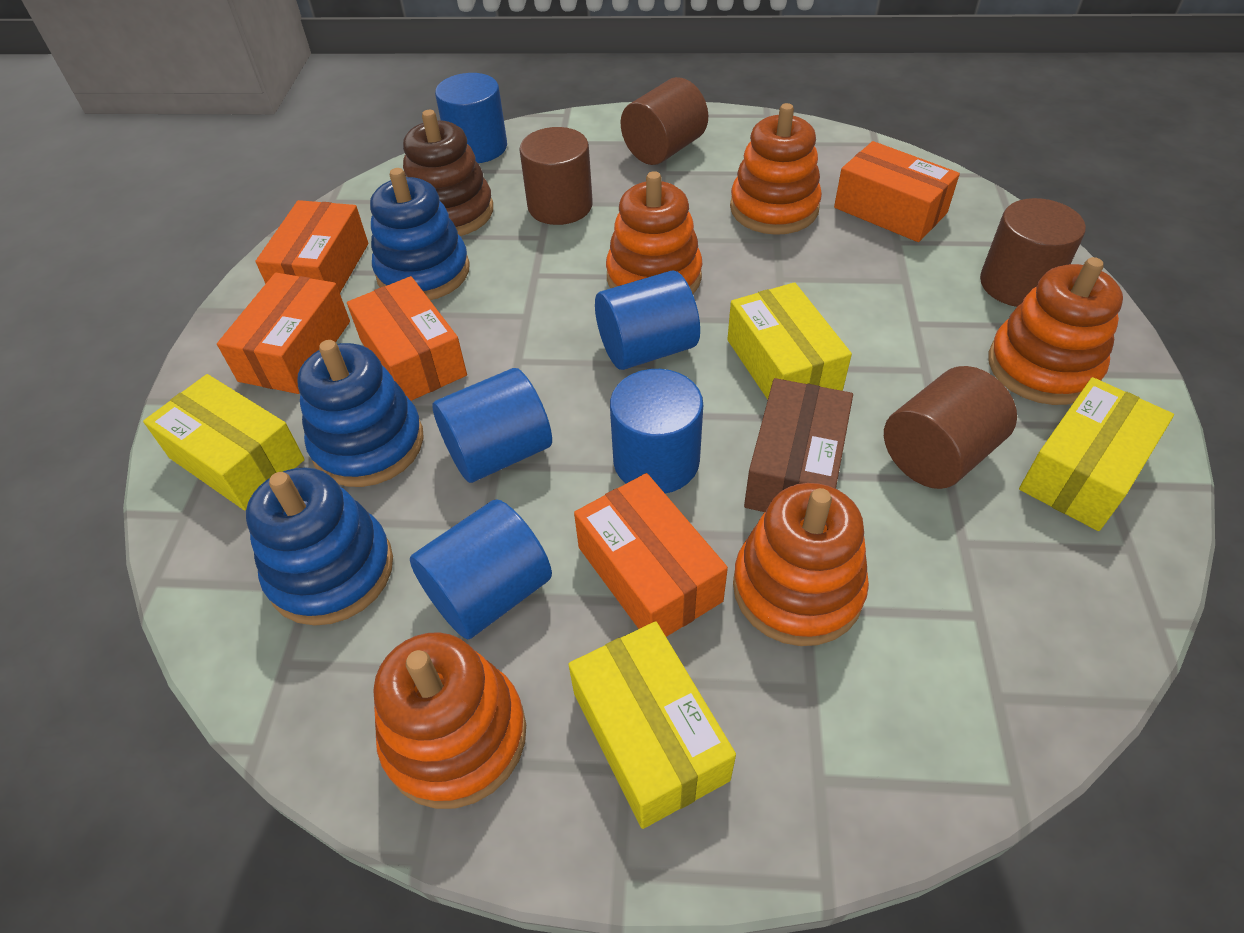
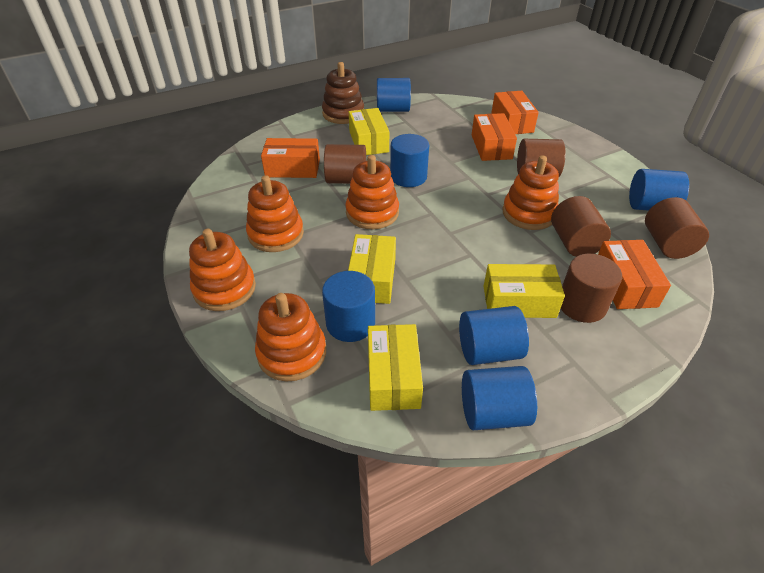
blue cylinder: [410,499,552,639] [432,368,552,483] [435,73,507,163] [595,271,700,370] [610,369,703,493] = 5 -> [322,271,375,342] [377,78,411,112] [390,134,429,187] [459,306,529,365] [462,366,537,430] [629,169,689,211] = 6
blue stacking toy: [246,468,393,626] [297,340,424,487] [370,168,470,300] = 3 -> none = 0
brown box: [744,378,853,512] = 1 -> none = 0
brown cylinder: [519,127,593,225] [621,77,708,165] [884,366,1017,489] [980,198,1086,307] = 4 -> [324,144,366,184] [517,139,566,177] [551,196,611,257] [561,254,622,323] [645,197,709,259] = 5
orange box: [217,273,350,394] [255,200,368,293] [347,276,467,401] [574,473,728,637] [834,141,960,242] = 5 -> [261,138,320,178] [472,113,517,161] [492,91,539,134] [598,240,671,309] = 4

